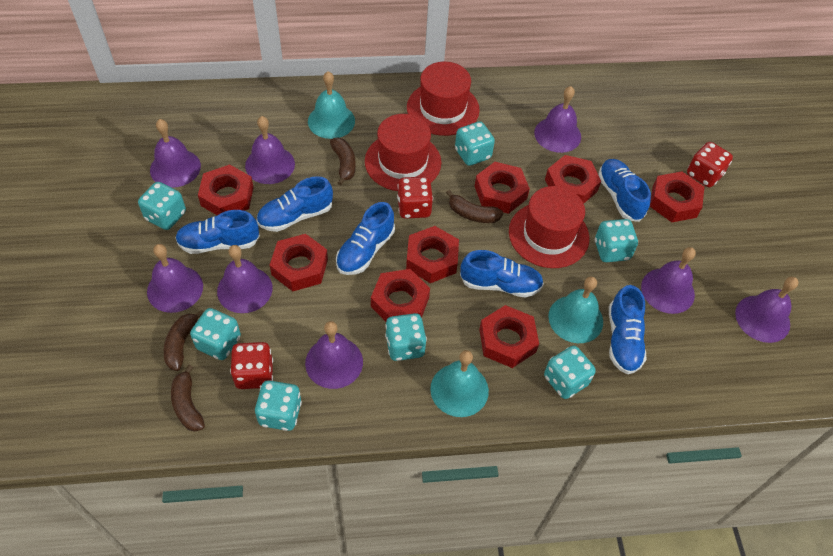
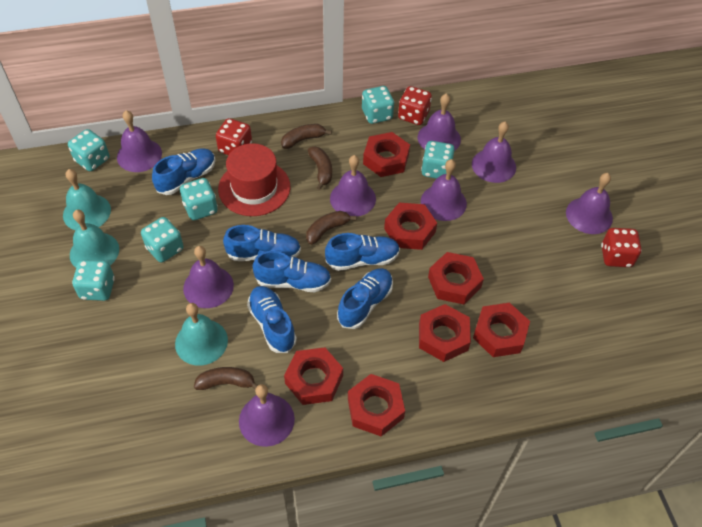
red hat: [365,114,441,191] [407,62,480,136] [509,186,589,268] = 3 -> [218,143,290,216] = 1
red nut: [198,164,254,216] [270,234,328,291] [371,269,430,322] [406,226,459,283] [475,162,530,214] [479,305,539,368] [545,155,601,204] [650,171,704,222] = 8 -> [284,347,343,405] [348,374,405,436] [363,132,410,177] [384,203,437,250] [419,304,471,362] [428,252,484,304] [473,303,530,357] = 7
turquoise dice: [138,182,186,230] [190,308,241,360] [255,380,302,431] [385,313,427,361] [455,121,495,166] [544,345,596,399] [595,219,638,262] = 7 -> [68,129,109,171] [72,260,115,301] [141,217,183,262] [180,178,218,220] [362,86,394,124] [421,141,455,179] = 6

